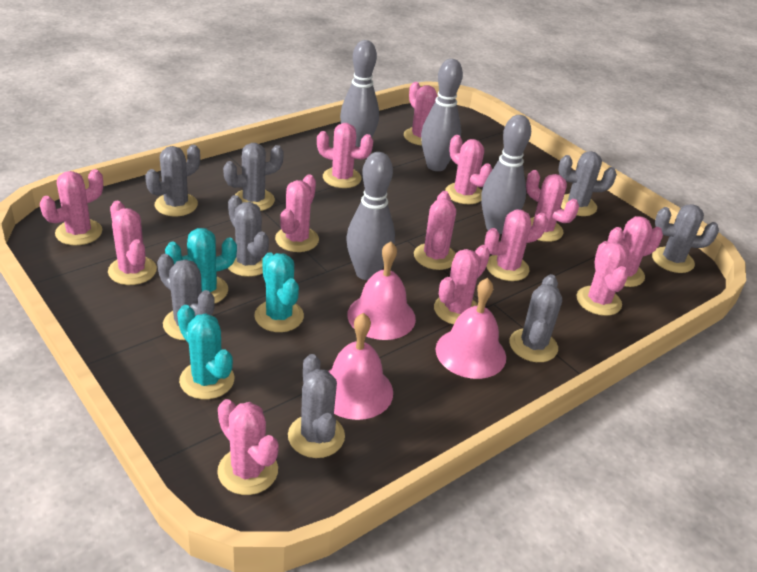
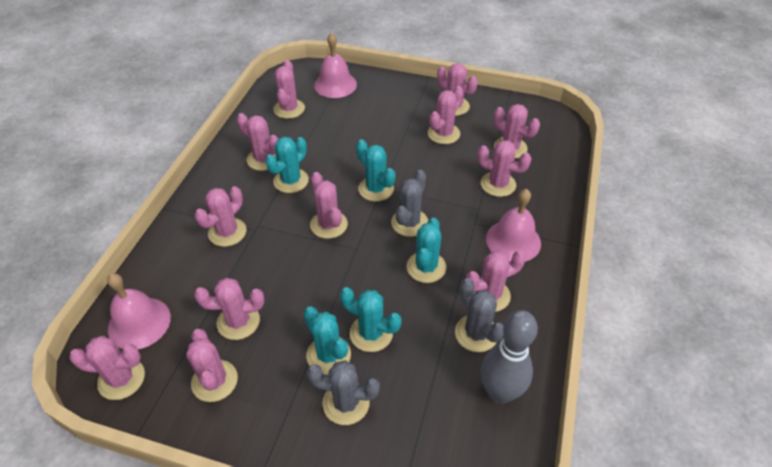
grey bowling pin: [340,40,379,147] [347,152,395,280] [421,59,463,171] [481,115,531,234] = 4 -> [481,310,538,404] = 1
grey cactus: [145,145,200,216] [157,254,215,341] [223,143,284,211] [228,195,269,277] [288,354,345,458] [509,274,562,362] [558,151,617,216] [652,204,719,273] = 8 -> [307,360,380,425] [391,170,428,237] [455,278,504,352] = 3
pink cactus: [40,169,103,245] [108,201,157,285] [217,399,279,495] [275,174,319,252] [317,123,373,188] [404,82,437,145] [414,191,456,270] [434,245,490,325] [445,135,493,204] [484,210,548,281] [526,170,579,242] [577,241,628,316] [608,216,663,287] = 13 -> [69,336,145,400] [186,329,238,402] [194,186,246,247] [194,278,264,340] [237,113,279,171] [273,60,305,119] [310,172,348,239] [428,86,464,144] [437,63,478,116] [466,250,526,312] [477,140,532,197] [494,104,540,159] = 12
turquoise cactus: [165,228,237,303] [177,305,234,399] [254,252,304,332] = 3 -> [265,137,309,193] [304,306,351,375] [340,287,402,352] [356,139,396,202] [407,218,446,283] = 5

